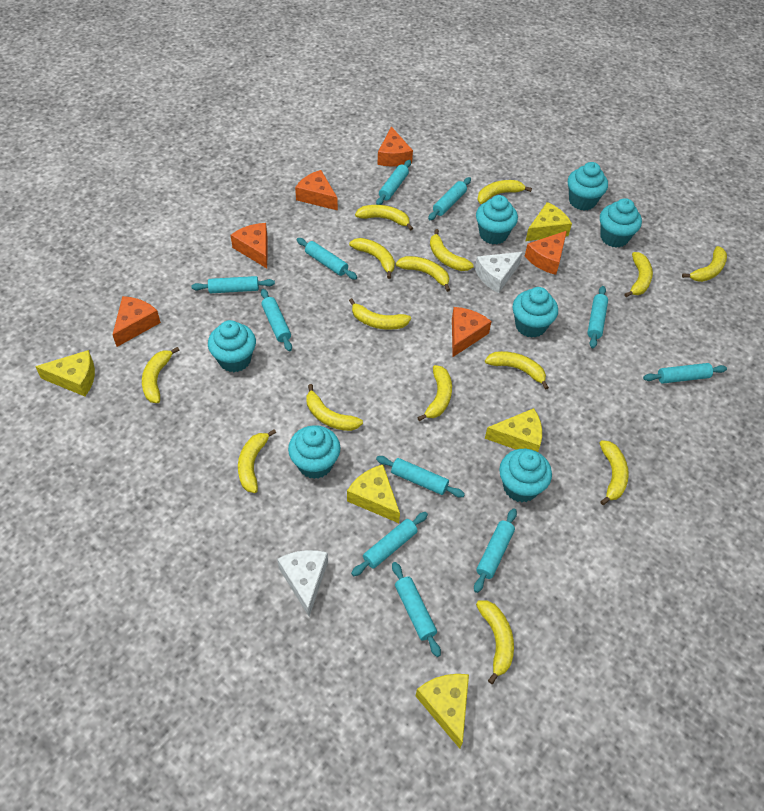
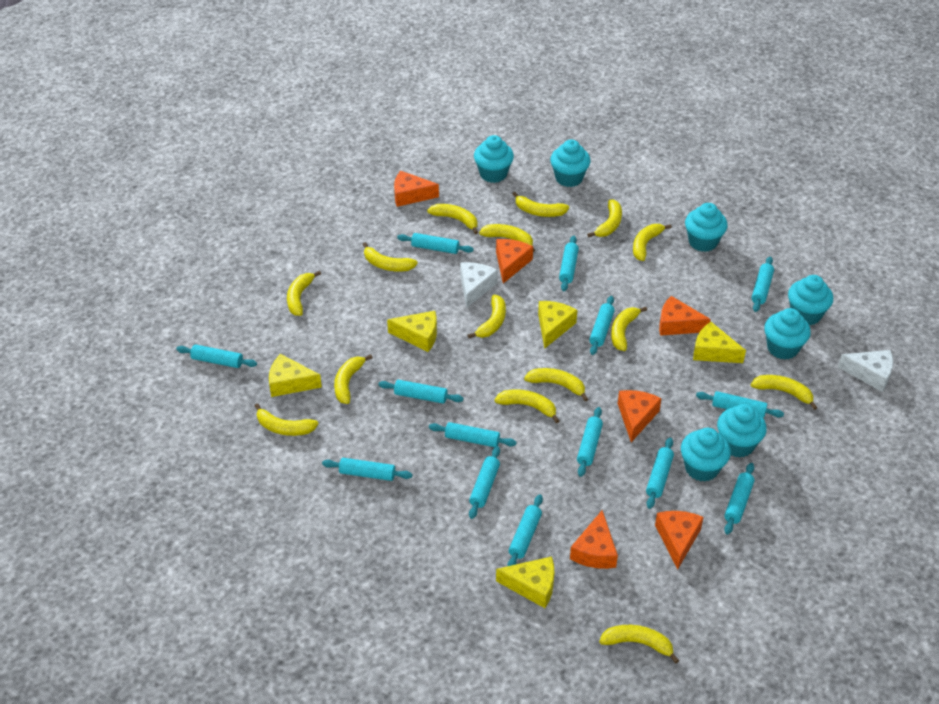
turquoise rolling pin: [191,276,275,293] [261,289,292,351] [297,238,357,280] [351,512,428,576] [376,160,411,205] [376,456,465,497] [392,562,441,657] [428,177,471,220] [474,508,517,593] [587,286,608,348] [643,363,727,384] = 11 -> [176,344,257,368] [322,458,412,481] [378,380,464,404] [397,233,474,254] [429,422,517,447] [469,446,500,519] [507,494,543,566] [559,236,579,291] [577,407,603,477] [589,296,615,355] [646,438,674,509] [696,391,784,418] [724,463,755,535] [752,257,774,312] = 14

